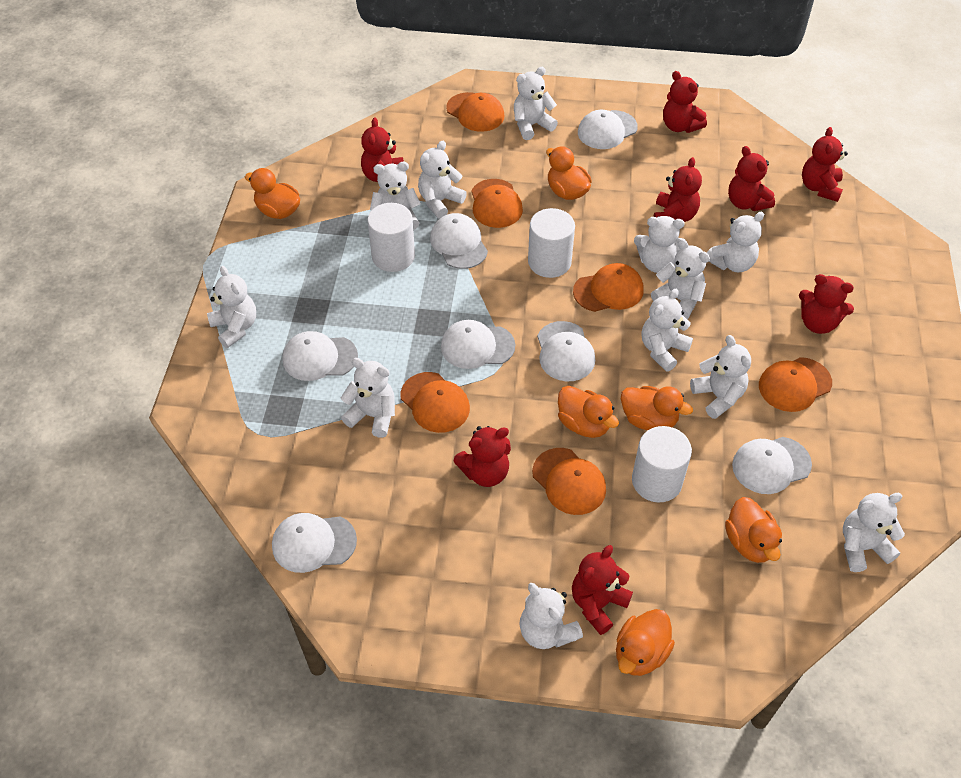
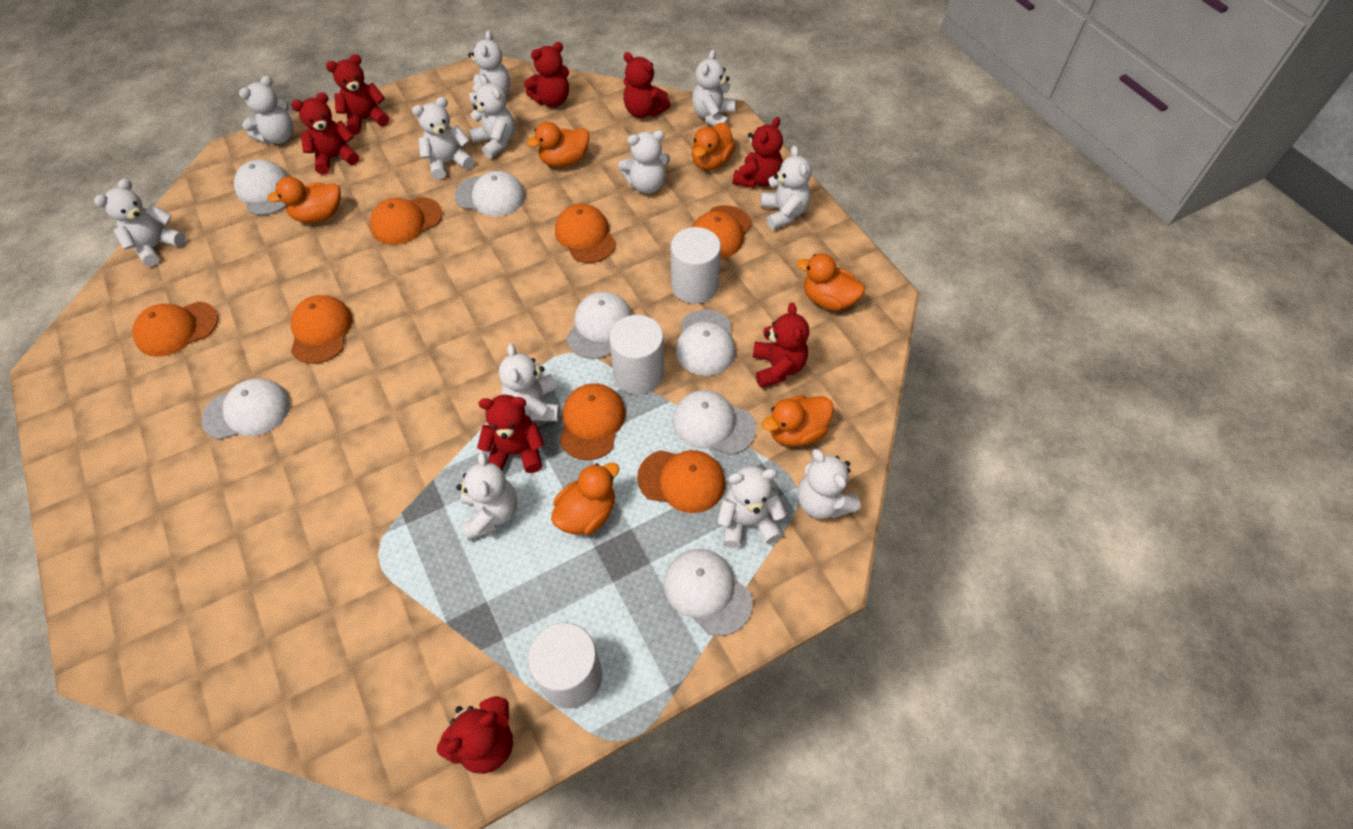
orange cap: [400,372,470,433] [446,92,504,132] [471,179,523,228] [532,448,606,515] [573,263,644,312] [759,357,832,412] = 6 -> [132,302,218,357] [291,295,352,364] [370,197,442,245] [555,204,616,263] [559,383,626,460] [637,450,725,513] [692,205,752,258] = 7

